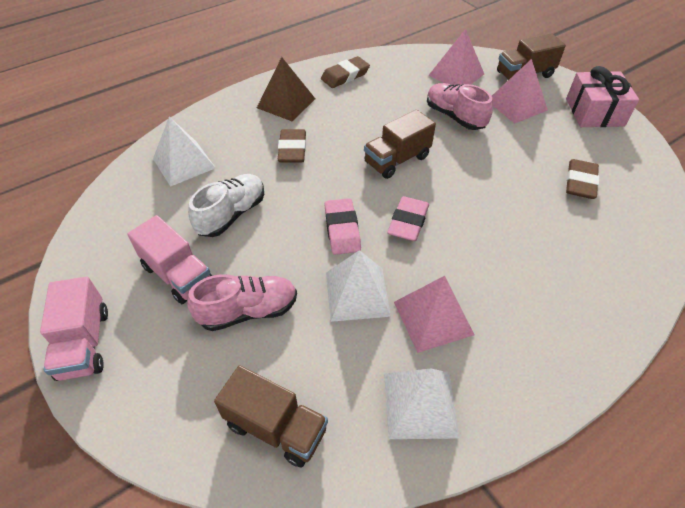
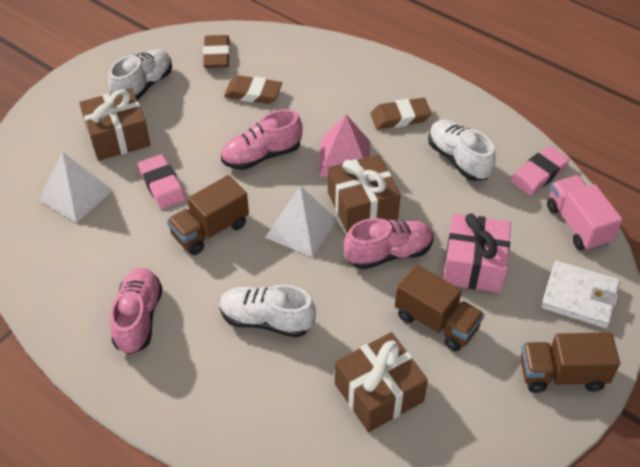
brown gift: none = 0 -> [79,88,151,161] [328,154,401,233] [335,332,428,432] = 3
brown pyramid: [257,57,315,121] = 1 -> none = 0
pink pyramid: [394,276,475,353] [428,29,484,85] [492,59,548,124] = 3 -> [319,115,370,176] = 1
pink shoe: [187,274,297,331] [427,83,493,130] = 2 -> [110,268,162,354] [221,109,303,170] [344,218,433,269] = 3
pink truck: [40,277,108,381] [127,215,212,304] = 2 -> [547,175,623,251] = 1
white pyramid: [153,117,216,187] [326,250,391,322] [384,368,460,439] = 3 -> [39,152,113,223] [265,186,337,257] = 2
white shoe: [188,174,264,237] = 1 -> [108,49,172,100] [219,285,316,338] [428,120,496,181] = 3
white wallet: none = 0 -> [541,261,620,328] = 1

